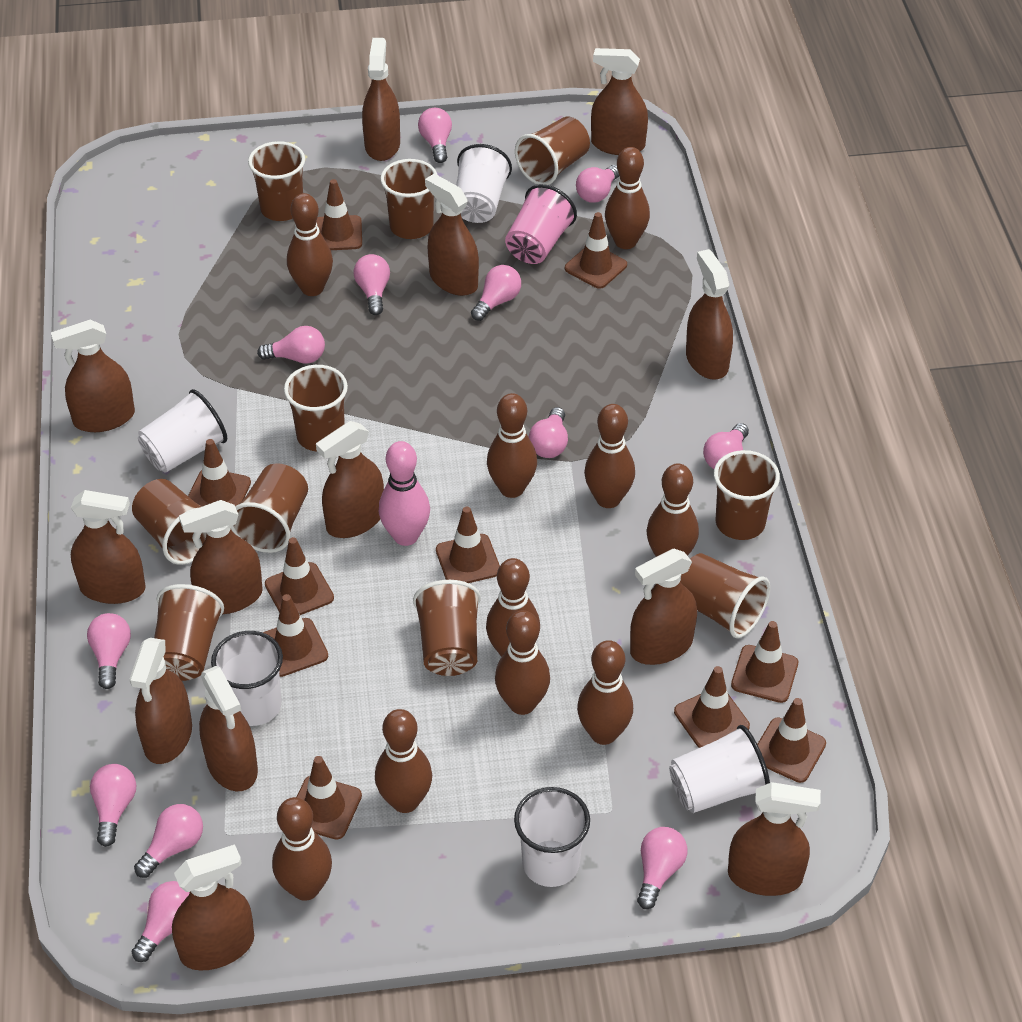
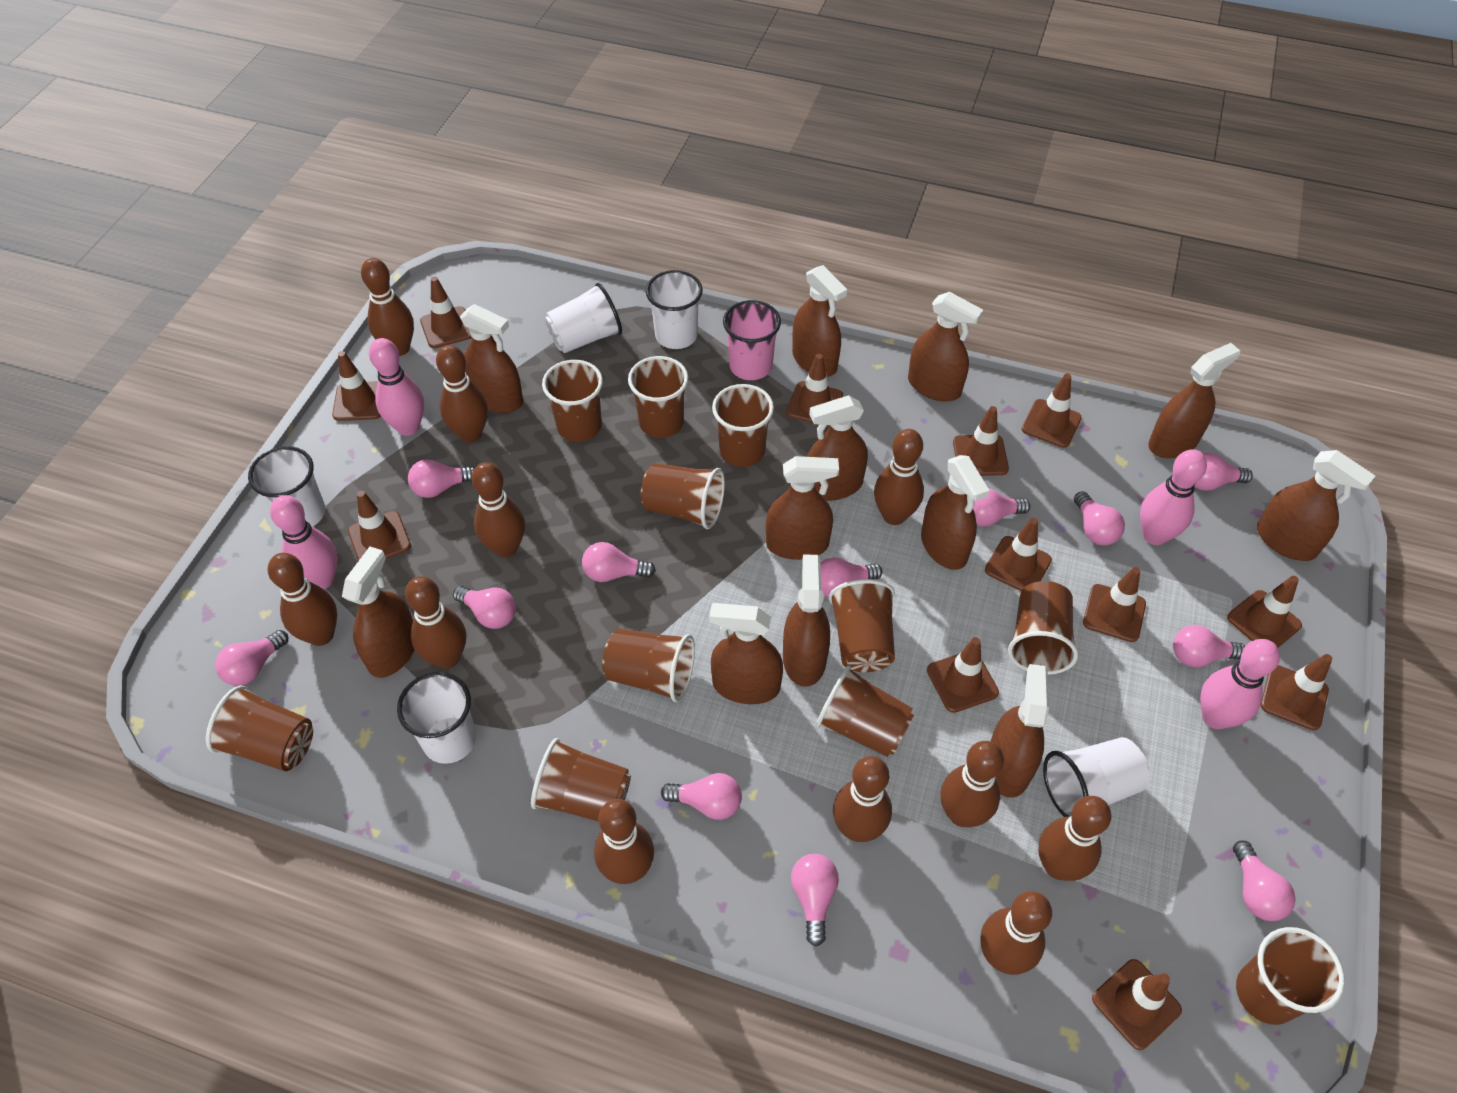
brown bowling pin: [272,797,332,901] [287,193,333,296] [375,709,432,813] [486,558,540,657] [487,393,537,498] [495,610,550,715] [577,640,633,745] [584,404,635,508] [605,147,650,249] [646,463,699,557] = 10 -> [268,553,337,646] [361,258,414,356] [405,576,466,669] [436,345,488,442] [471,462,525,558] [594,799,654,884] [833,756,892,842] [874,429,924,525] [941,741,1004,827] [980,891,1052,975] [1038,796,1112,881] = 11
brown cup: [132,479,207,565] [154,584,224,681] [231,463,308,553] [248,141,305,221] [284,365,348,452] [380,159,438,239] [413,580,481,676] [515,117,590,185] [680,553,770,638] [714,450,780,540] = 10 -> [206,686,313,771] [531,738,631,822] [542,360,603,442] [602,628,695,702] [628,356,688,438] [641,463,725,529] [712,384,774,467] [816,665,914,757] [829,579,895,672] [1008,581,1078,675] [1236,927,1345,1025] = 11
brown spray bottle: [51,320,135,432] [71,490,146,604] [129,638,192,764] [172,844,254,970] [179,500,263,614] [199,666,258,791] [316,421,384,538] [362,38,400,161] [425,174,479,296] [591,48,648,155] [630,549,697,665] [686,249,733,380] [728,782,821,896] = 13 -> [342,547,414,678] [460,304,523,413] [709,603,783,704] [766,456,839,560] [783,554,830,687] [792,265,847,377] [807,396,868,501] [908,292,983,401] [921,455,990,570] [990,664,1049,798] [1149,343,1240,458] [1257,450,1375,561] = 12
brown traffic cone: [188,439,251,506] [263,594,328,677] [265,537,334,615] [297,756,362,840] [316,179,362,250] [436,507,500,583] [565,212,627,289] [674,666,750,748] [731,621,798,703] [757,698,826,783] = 10 -> [332,351,381,421] [348,491,411,561] [420,277,472,348] [786,354,843,426] [927,637,999,713] [953,406,1009,476] [985,518,1052,591] [1022,374,1082,448] [1083,567,1146,642] [1092,959,1182,1050] [1227,576,1302,648] [1261,654,1332,730] = 12
pink bowling pin: [379,441,430,546] = 1 -> [270,495,337,589] [369,338,424,436] [1140,449,1207,545] [1200,639,1280,729] = 4

